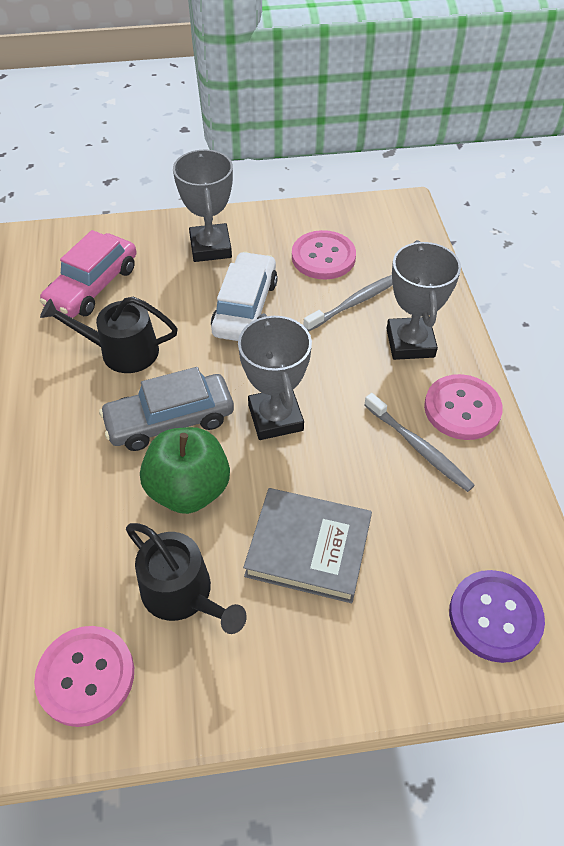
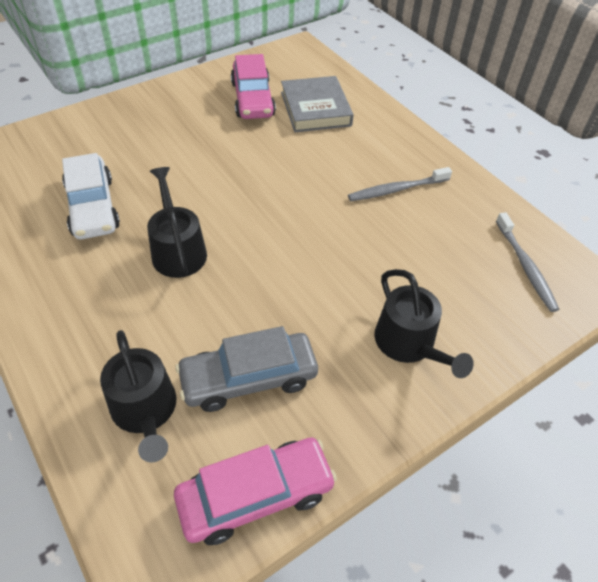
black watering can: [40,297,178,373] [126,523,247,634] = 2 -> [100,330,176,462] [147,167,207,278] [374,269,474,378] = 3
green apple: [140,427,230,514] = 1 -> none = 0
grey trophy: [173,150,233,262] [238,313,312,440] [386,240,461,360] = 3 -> none = 0
pink button: [34,626,134,727] [292,230,356,279] [424,374,503,440] = 3 -> none = 0
pink car: [40,230,136,318] = 1 -> [174,438,337,545] [231,54,276,119] = 2
purple button: [449,570,545,663] = 1 -> none = 0

